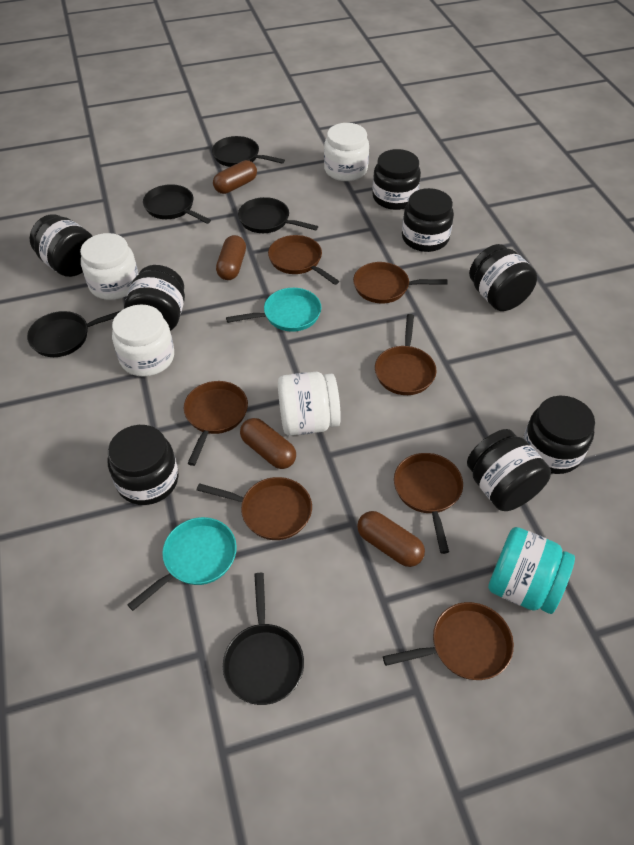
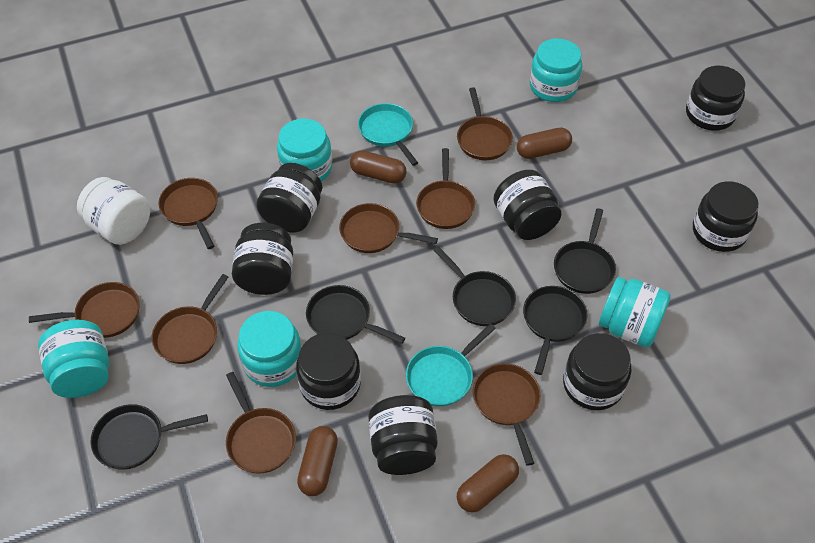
brown pan: [184,381,248,466] [197,477,312,540] [268,235,339,285] [353,262,447,303] [375,314,437,395] [383,602,514,680] [394,453,463,554] = 7 -> [29,282,140,338] [152,274,228,364] [158,178,218,249] [226,372,296,474] [339,203,438,253] [416,148,475,229] [457,87,513,160] [473,363,541,466] = 8
turquoise jar: [488,527,575,614] = 1 -> [38,320,109,398] [237,311,302,387] [277,119,332,182] [530,38,582,102] [599,277,671,348] = 5
white jar: [80,233,138,300] [112,305,174,377] [278,372,341,436] [324,123,369,181] = 4 -> [77,177,150,245] = 1

